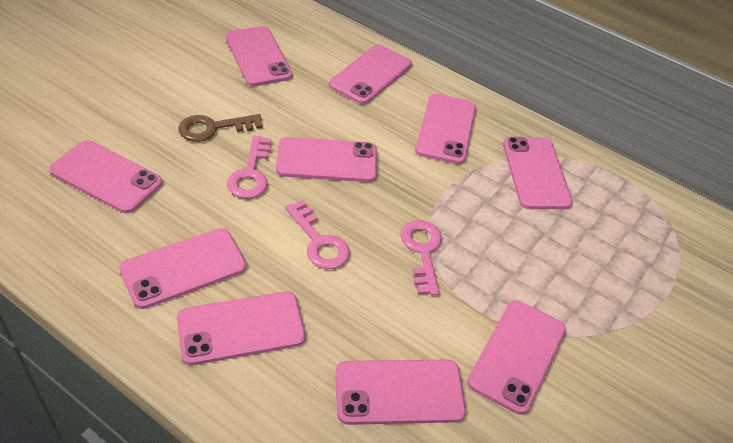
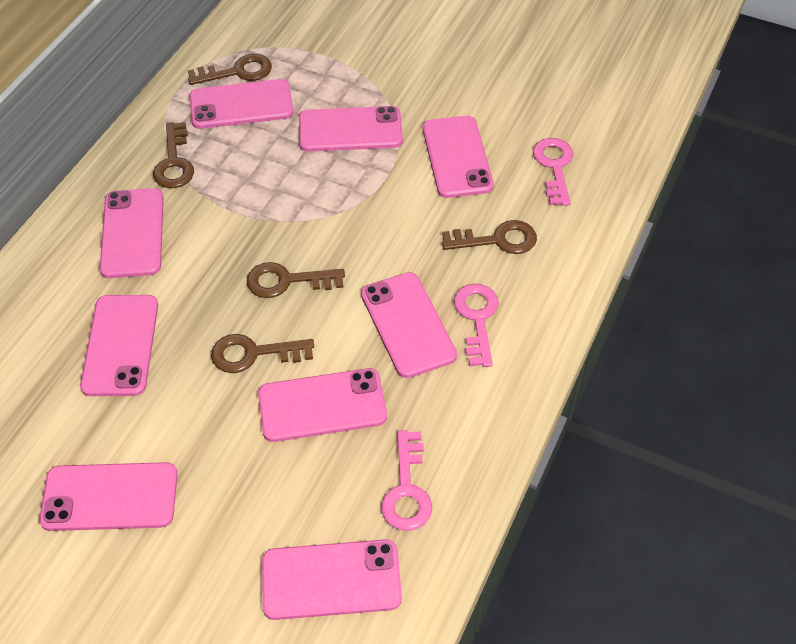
brown key: [178,114,263,142] = 1 -> [153,122,194,188] [188,54,272,85] [211,334,314,373] [247,262,345,298] [442,220,537,254] = 5
pink phone: [49,140,162,213] [119,228,246,309] [177,291,305,365] [226,26,292,86] [276,137,377,182] [329,45,412,104] [335,360,466,425] [415,94,476,164] [467,300,566,415] [503,137,573,209] = 10 -> [39,462,178,531] [80,295,158,396] [99,188,164,278] [189,79,293,129] [258,368,387,442] [262,539,402,620] [299,106,403,152] [361,272,457,378] [423,116,494,198] = 9

